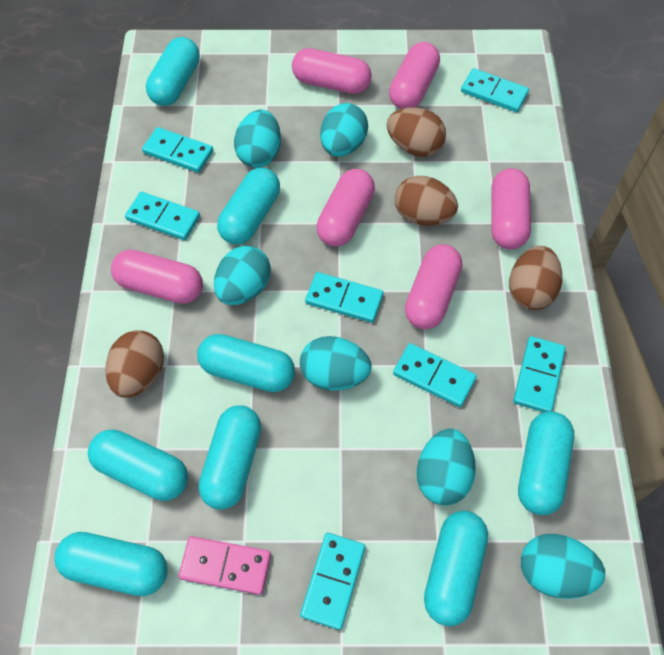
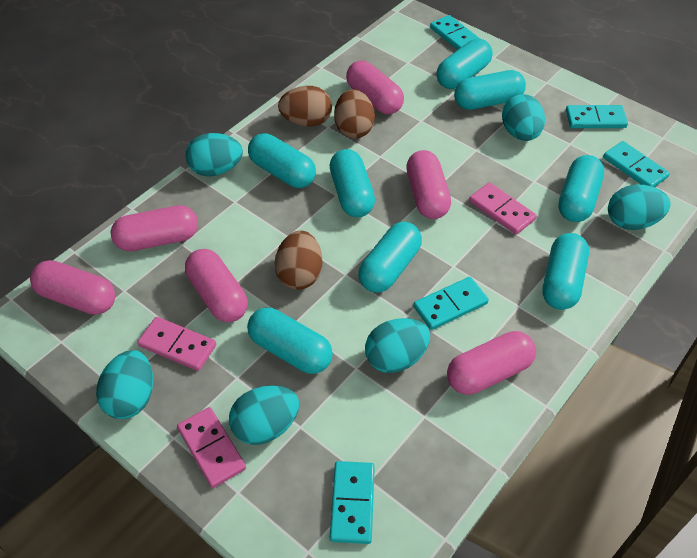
brown egg: [105,330,164,398] [387,107,446,157] [395,176,458,226] [509,246,562,310] = 4 -> [275,231,322,290] [278,86,332,127] [334,89,375,139] = 3
pink domino: [178,536,271,595] = 1 -> [137,317,216,371] [177,407,246,488] [469,182,537,235] = 3
turquoise domino: [125,192,200,240] [142,127,213,173] [300,533,365,630] [305,272,383,323] [393,343,477,407] [461,68,529,112] [513,336,566,412] = 7 -> [330,461,375,544] [413,277,489,330] [430,15,480,50] [566,105,628,128] [603,141,670,187] = 5

